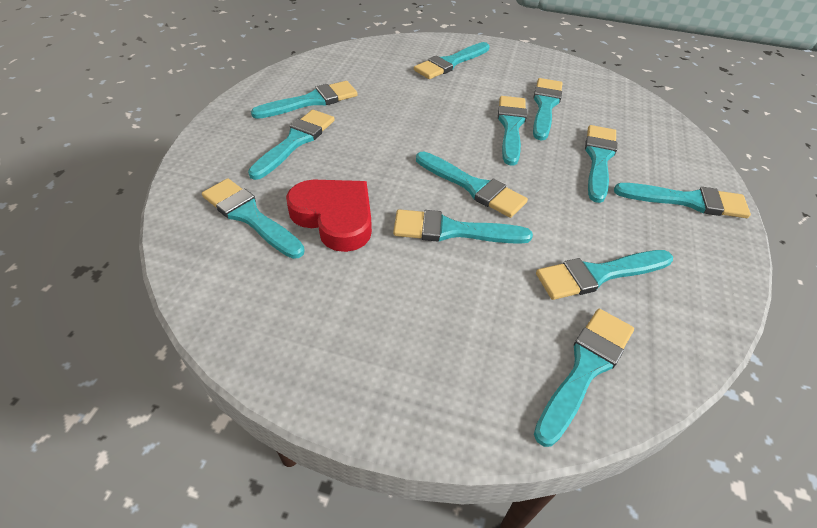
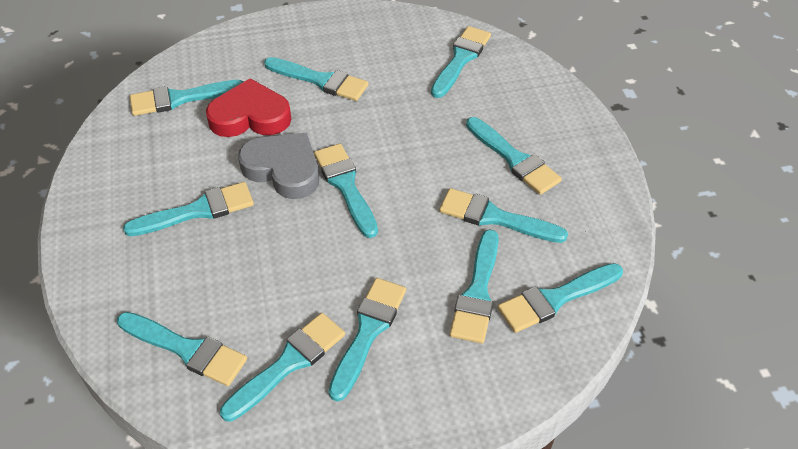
grey heart: none = 0 -> [238,133,319,199] = 1

